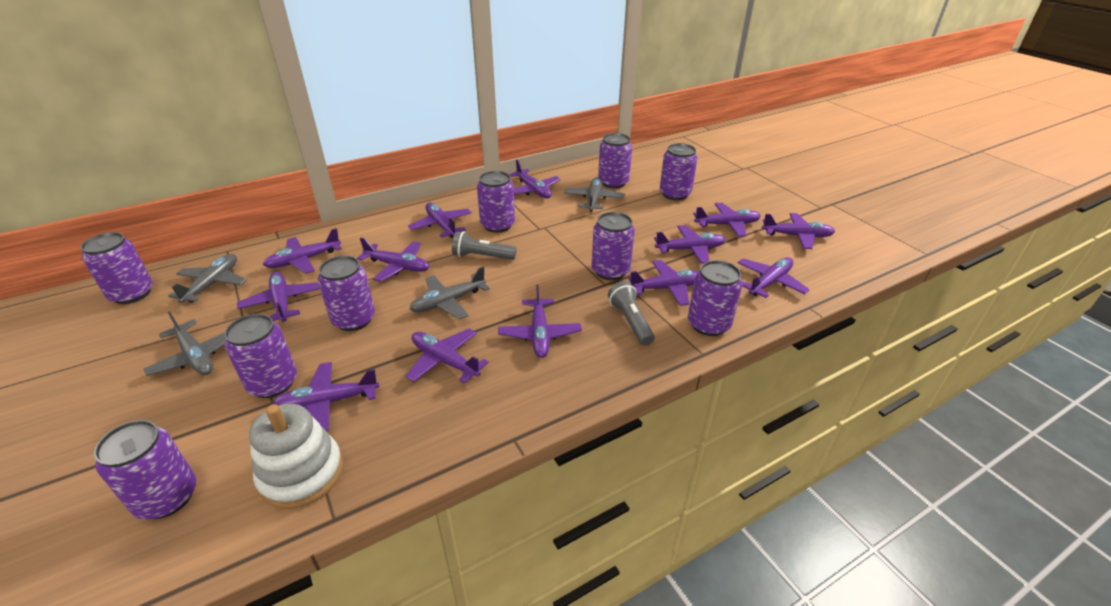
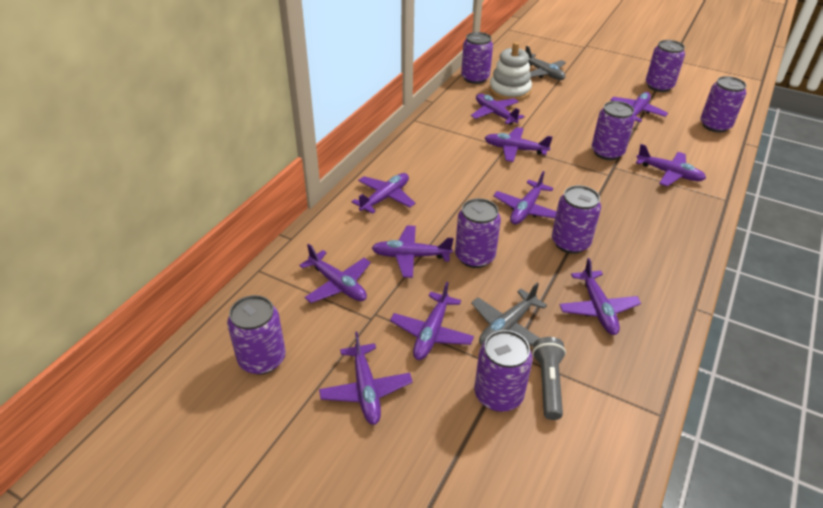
grey flashlight: [452,231,517,260] [608,281,655,346] = 2 -> [532,337,566,420] = 1
grey plane: [143,311,226,376] [168,254,247,303] [409,266,490,319] [564,177,625,212] = 4 -> [471,283,547,346] [526,46,566,80] = 2
purple can: [80,232,153,304] [94,420,197,519] [224,314,297,398] [318,256,375,331] [477,171,515,233] [592,212,635,280] [598,133,632,189] [660,143,698,200] [688,260,743,336] = 9 -> [227,295,286,374] [455,198,501,268] [461,32,493,84] [474,330,533,412] [552,185,601,254] [592,101,635,160] [646,40,685,92] [701,76,747,133] = 8
purple plane: [237,272,320,322] [263,228,342,274] [273,362,379,432] [357,238,429,282] [406,328,489,383] [408,202,472,238] [498,284,582,358] [509,160,560,198] [628,260,698,306] [654,225,726,264] [693,203,761,237] [738,257,810,298] [762,213,835,249] = 13 -> [299,244,371,303] [319,332,413,425] [352,173,415,214] [372,225,454,278] [390,282,474,360] [471,94,525,125] [485,127,552,162] [493,171,557,225] [559,258,641,335] [610,92,668,122] [636,144,706,187] = 11

